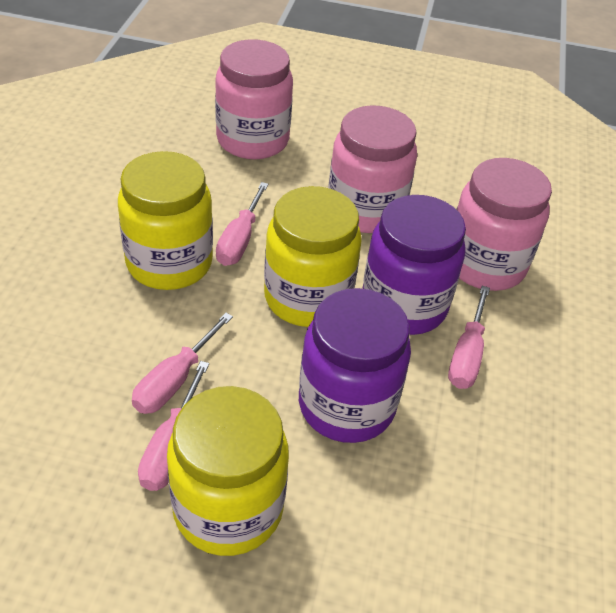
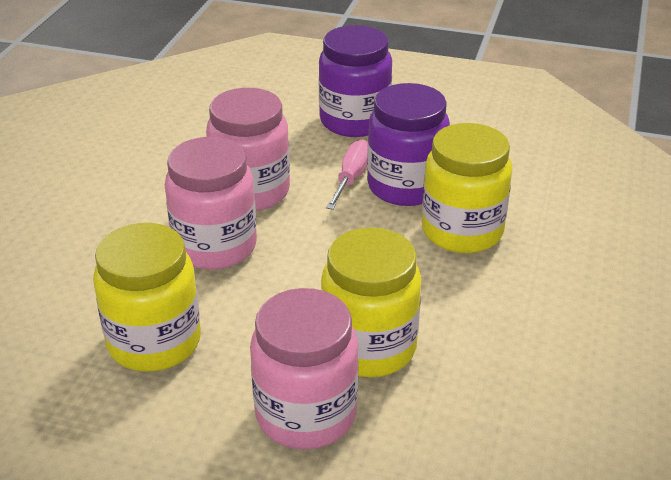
pink screwdriver: [132,313,233,414] [138,361,209,491] [216,182,269,266] [448,286,490,389] = 4 -> [326,139,368,210] = 1

